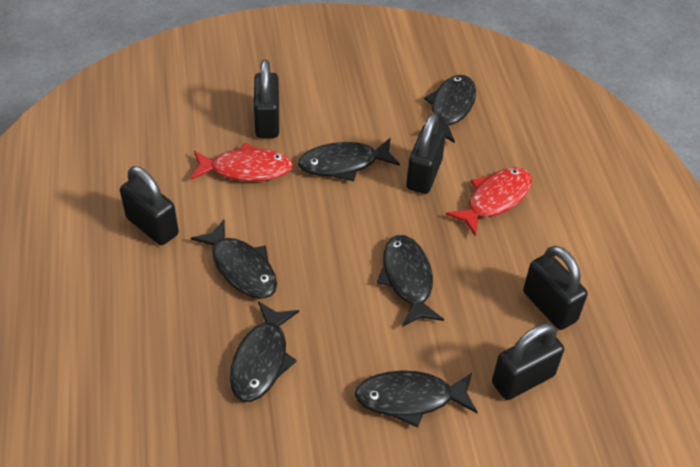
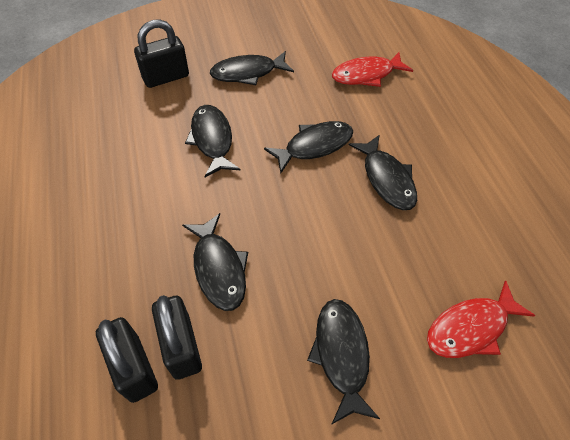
black padlock: [120,166,179,245] [254,59,279,138] [406,113,446,194] [492,323,564,400] [523,246,588,330] = 5 -> [96,317,158,403] [134,19,189,88] [152,295,202,380] = 3

